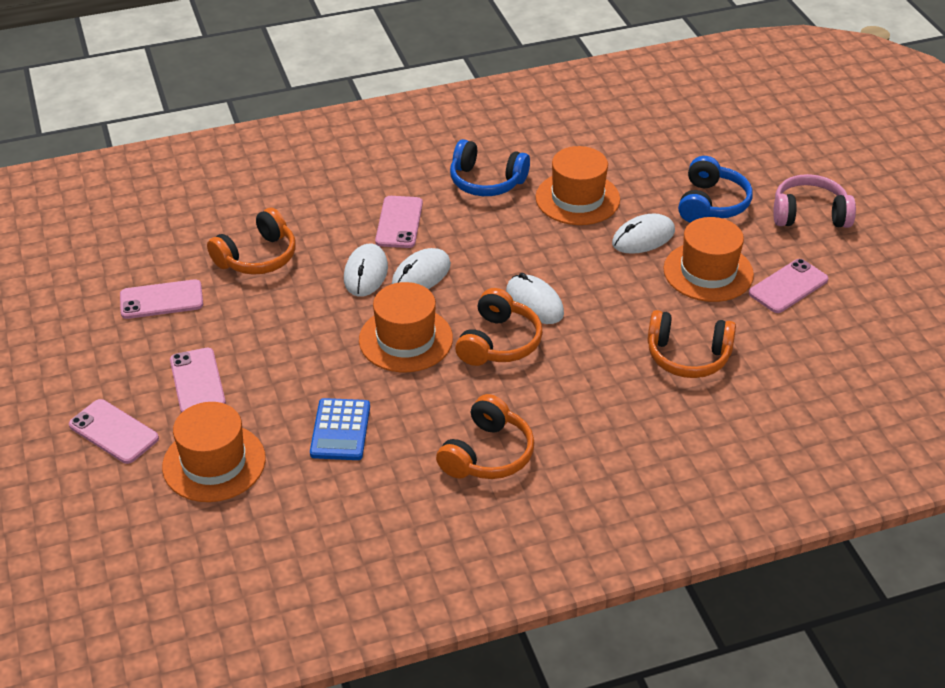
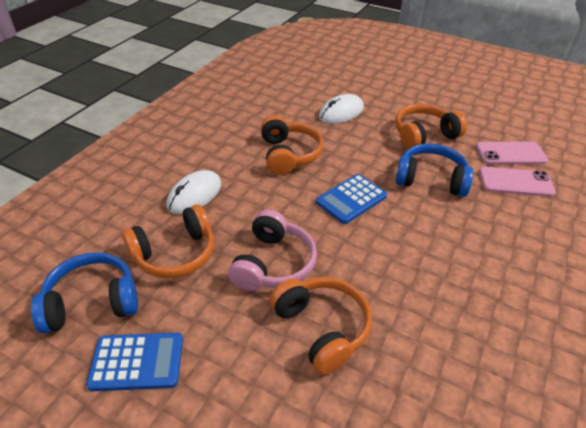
blue calculator: [310,398,370,460] = 1 -> [86,333,183,391] [316,174,387,224] = 2
orange hat: [162,402,266,502] [359,282,453,372] [535,146,620,225] [663,217,754,302] = 4 -> none = 0
pink phone: [69,399,159,464] [120,279,203,319] [170,348,226,413] [375,196,423,248] [749,259,828,313] = 5 -> [476,142,548,165] [479,167,556,197] = 2
white mouse: [344,243,388,297] [392,248,451,289] [506,273,564,324] [612,213,675,254] = 4 -> [166,170,222,214] [319,94,364,124] = 2

